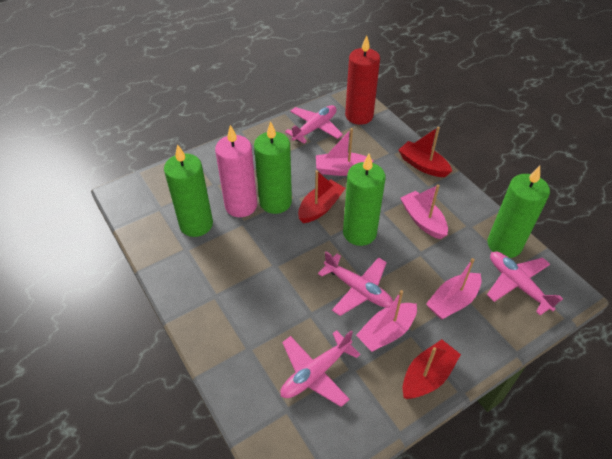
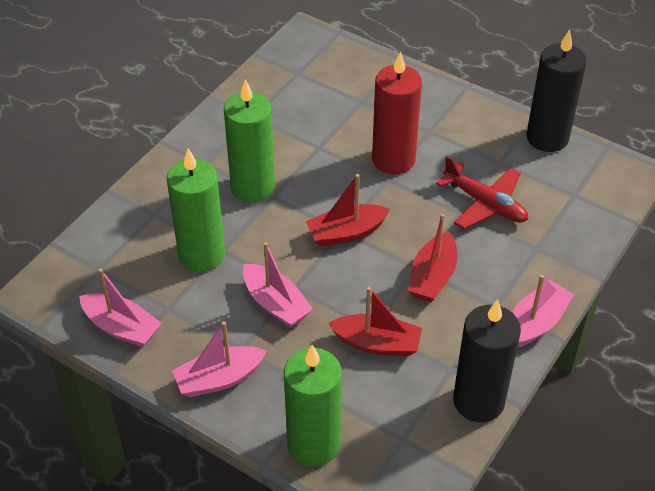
black candle: none = 0 -> [453,300,521,422] [526,29,587,152] = 2
green candle: [164,144,213,237] [254,121,292,214] [343,154,385,246] [488,166,550,258] = 4 -> [166,148,225,272] [224,79,275,203] [284,345,342,467] = 3
pink candle: [215,125,257,217] = 1 -> none = 0
pink plane: [280,330,361,407] [285,105,343,143] [318,251,393,316] [487,252,563,315] = 4 -> none = 0
red plane: none = 0 -> [436,156,528,229] = 1

